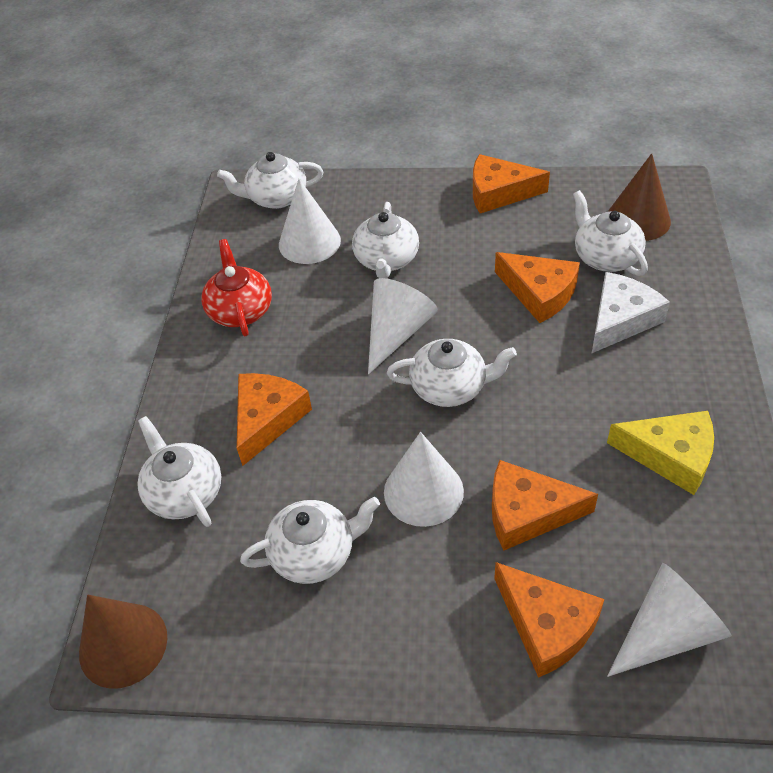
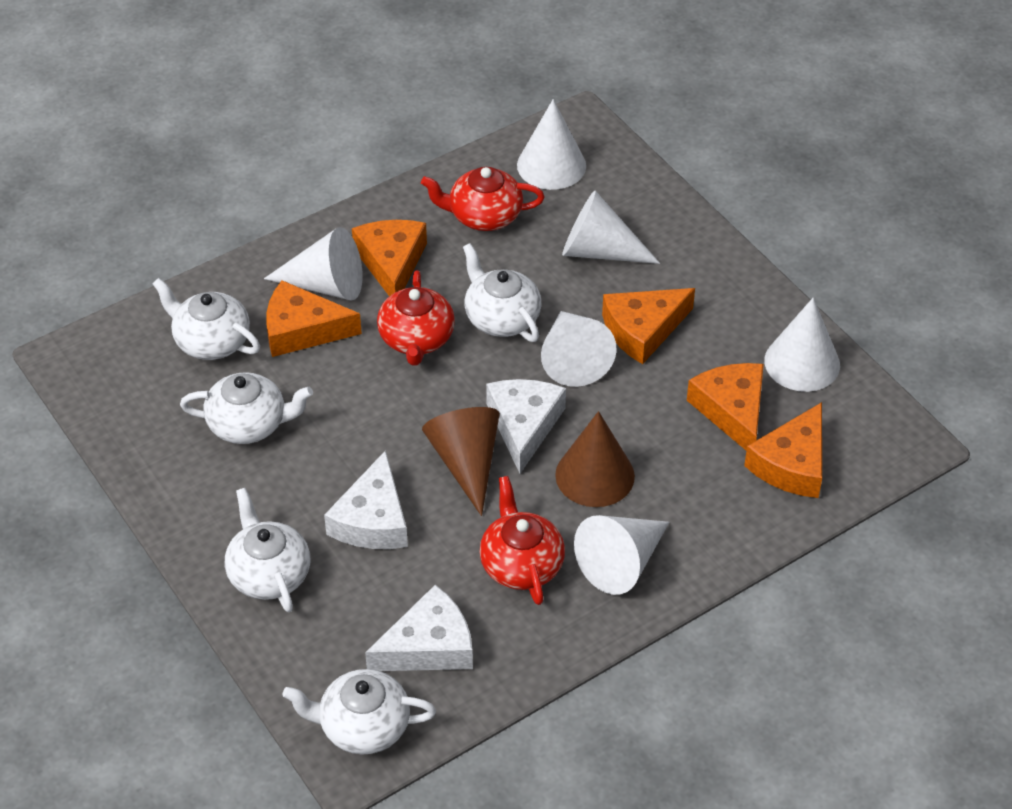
red teapot: [201,239,272,336] = 1 -> [377,270,455,365] [421,167,545,231] [480,476,565,605] = 3
white cheese: [592,272,670,353] = 1 -> [324,450,408,549] [365,585,473,671] [486,379,566,473] = 3
white cone: [279,179,341,264] [368,278,438,375] [384,432,464,527] [607,563,732,677] = 4 -> [264,227,363,301] [517,99,586,190] [541,311,617,387] [562,191,660,264] [574,515,669,595] [764,297,840,392] = 6
white teapot: [137,416,221,527] [217,152,323,209] [240,497,380,584] [352,202,419,278] [387,339,517,407] [573,190,648,276] = 6 -> [153,278,260,360] [180,372,313,444] [225,488,310,612] [283,669,436,755] [463,243,542,342] = 5
yellow cheese: [607,411,714,495] = 1 -> none = 0

